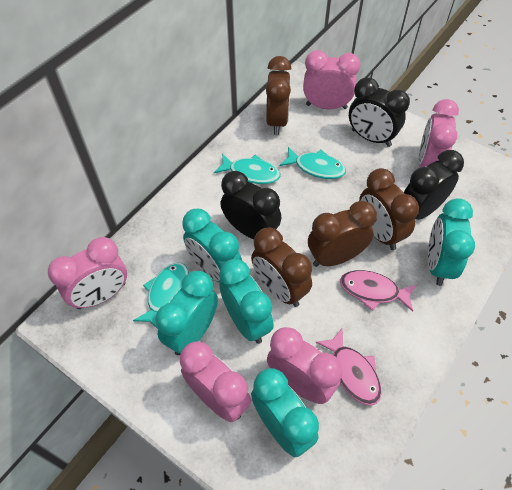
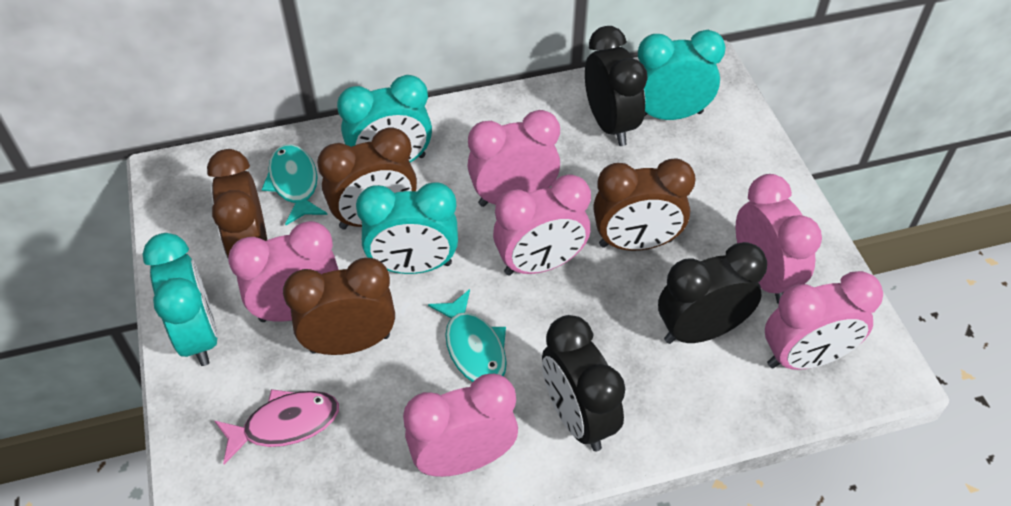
pink clock: [48,237,127,309] [180,341,251,422] [267,327,342,404] [303,50,361,109] [418,99,459,168] = 5 -> [228,221,339,322] [403,374,518,477] [467,110,560,207] [493,174,591,275] [735,174,822,304] [765,271,883,370] = 6
pink fish: [315,327,382,406] [340,270,417,312] = 2 -> [215,389,339,464] = 1
turquoise clock: [155,271,218,355] [182,209,242,283] [219,259,274,344] [251,368,319,457] [428,198,475,286] = 5 -> [143,233,218,366] [337,75,432,163] [356,182,458,274] [638,30,726,120] = 4
turquoise fish: [133,262,189,329] [214,153,280,184] [280,147,346,179] = 3 -> [262,144,328,225] [428,289,507,382] = 2

